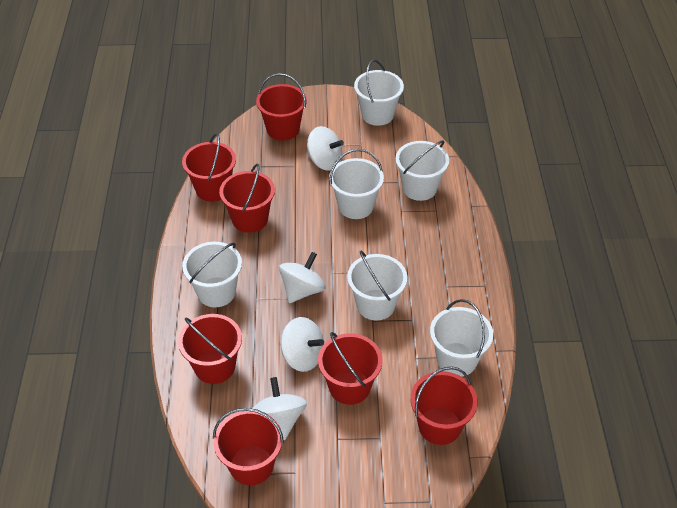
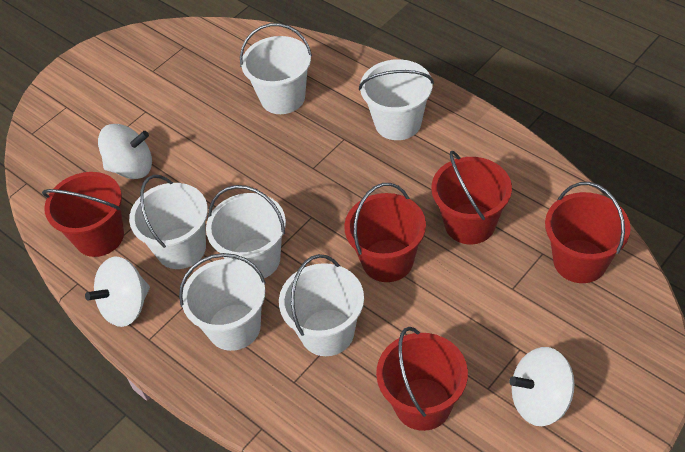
red bucket: [178,314,242,384] [182,133,236,202] [213,408,284,485] [219,163,275,233] [256,73,307,141] [318,332,383,405] [411,366,478,445] = 7 -> [42,172,124,257] [344,183,426,282] [376,327,468,431] [432,151,512,244] [545,182,631,283] = 5
white spinning top: [252,377,307,440] [279,252,325,303] [281,317,324,372] [307,126,344,171] = 4 -> [85,256,150,327] [98,124,152,179] [509,347,574,426] = 3

